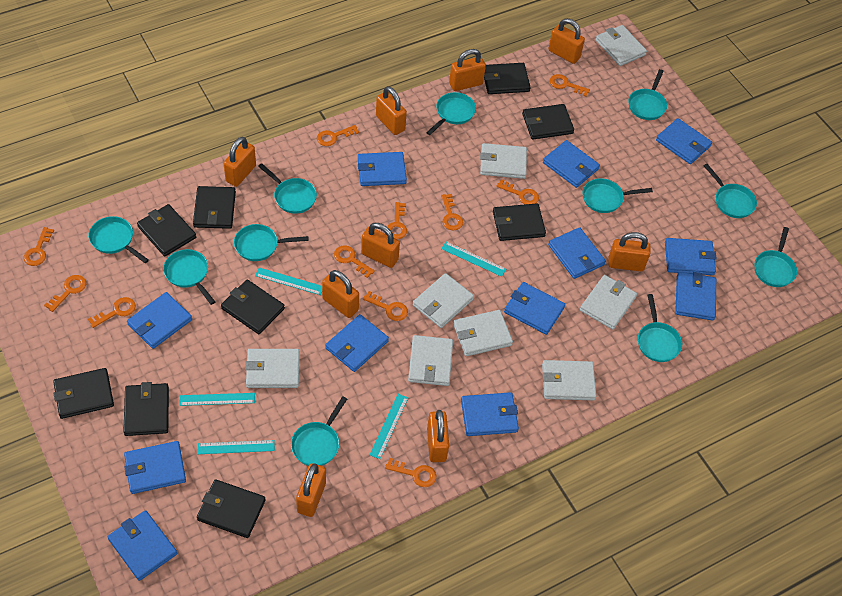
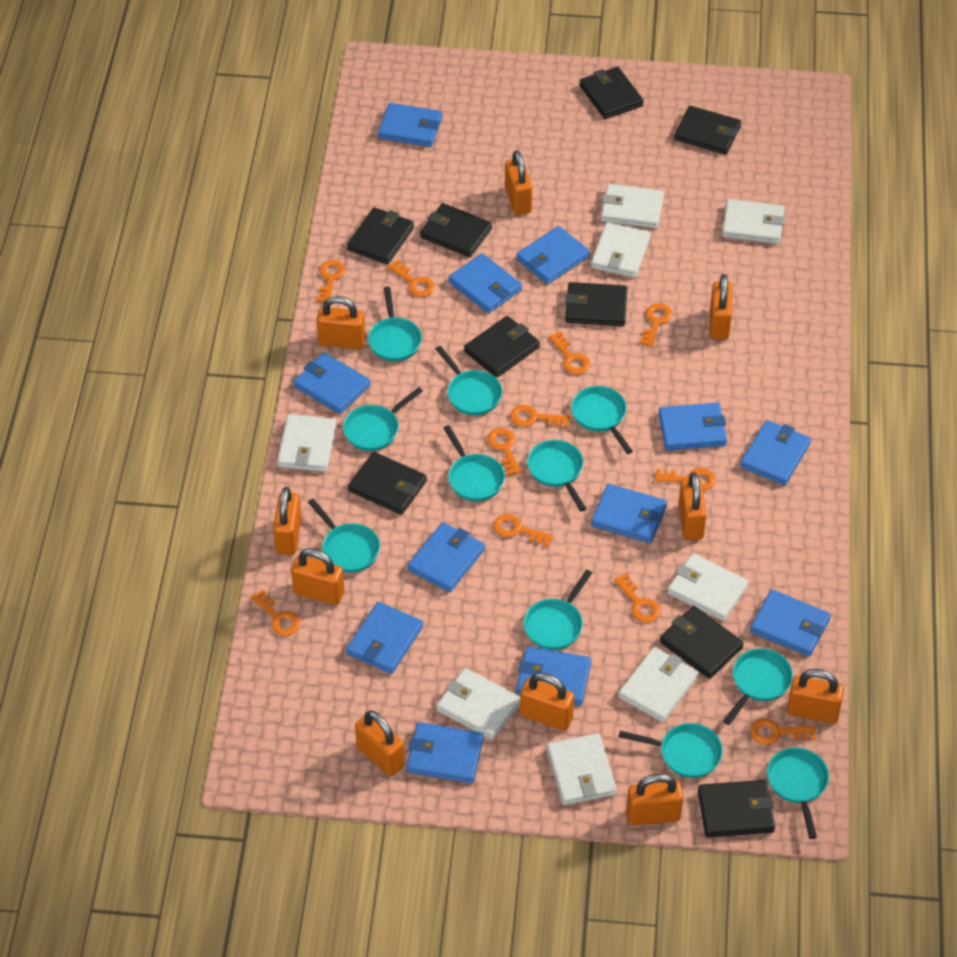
orange padlock: [224,137,256,187] [296,463,326,517] [322,270,359,318] [361,223,400,268] [376,86,407,135] [427,410,449,462] [449,49,486,91] [548,18,585,64] [608,232,651,271] = 9 -> [273,487,301,555] [291,548,345,605] [317,296,366,349] [355,711,405,776] [505,151,532,215] [520,673,574,731] [626,774,683,826] [678,472,707,540] [710,274,732,340] [787,669,844,724] = 10
turquoise ruler: [179,393,255,406] [198,440,275,454] [255,268,322,295] [370,394,408,459] [441,242,506,277] = 5 -> none = 0

